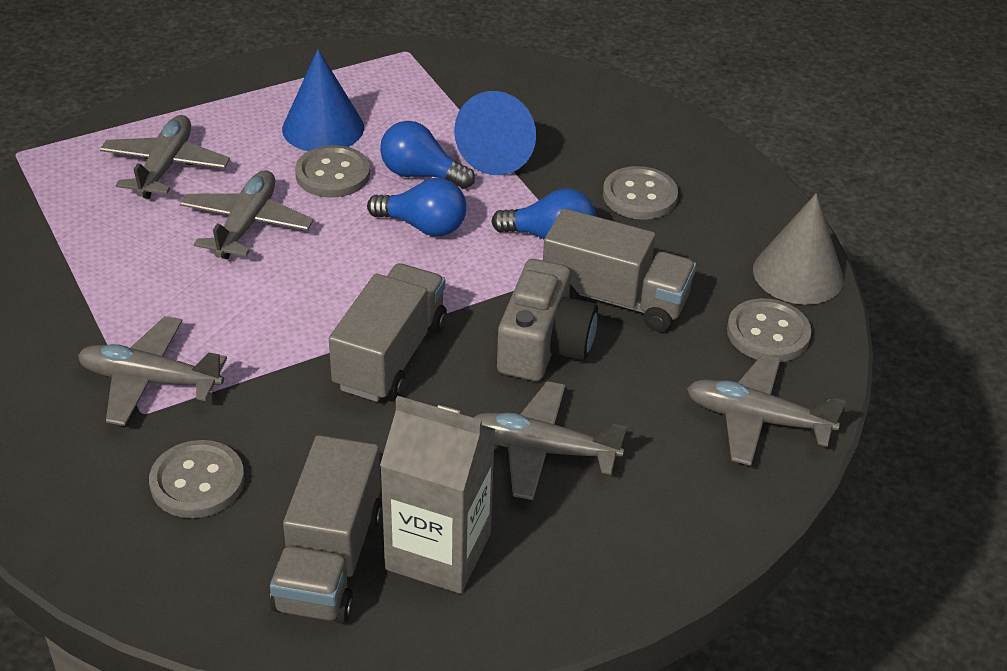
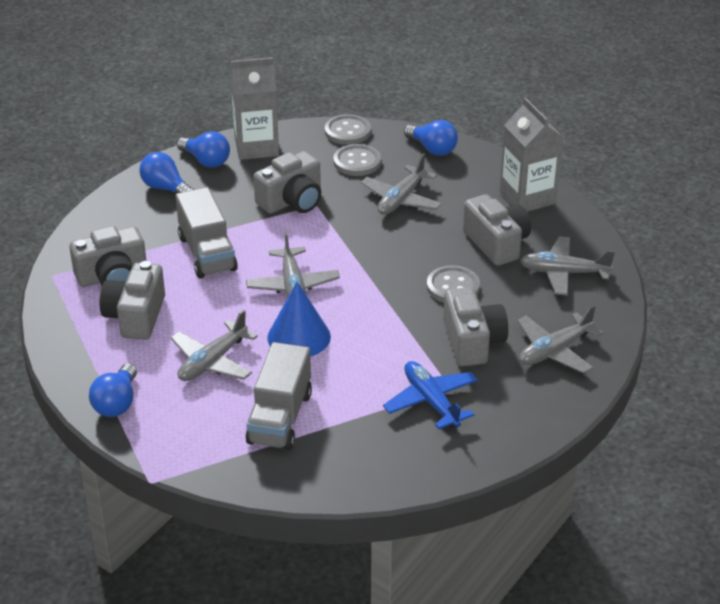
blue cone: [282,49,364,151] [454,91,536,175] = 2 -> [267,282,331,357] = 1
blue light bulb: [367,178,466,236] [380,121,475,189] [491,189,596,239] = 3 -> [89,363,137,417] [139,152,194,194] [177,131,230,168] [404,120,458,156] = 4
blue plane: none = 0 -> [383,361,478,429] = 1
grey button: [149,440,245,518] [295,145,370,198] [603,166,678,220] [727,298,812,362] = 4 -> [325,114,371,145] [333,144,381,176] [427,265,480,303] = 3
grey camera: [497,259,598,381] = 1 -> [69,226,146,287] [100,261,165,340] [254,151,321,214] [443,287,508,366] [463,194,531,266] = 5
grey carton: [380,396,495,594] = 1 -> [231,57,279,160] [500,98,563,212] = 2
grey cone: [753,193,844,305] = 1 -> none = 0
grey truck: [270,435,383,624] [329,263,447,402] [543,208,696,332] = 3 -> [176,187,238,278] [246,342,312,450] = 2

